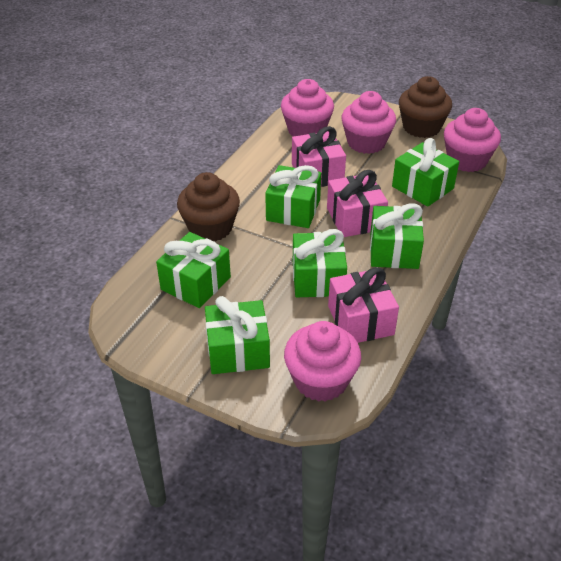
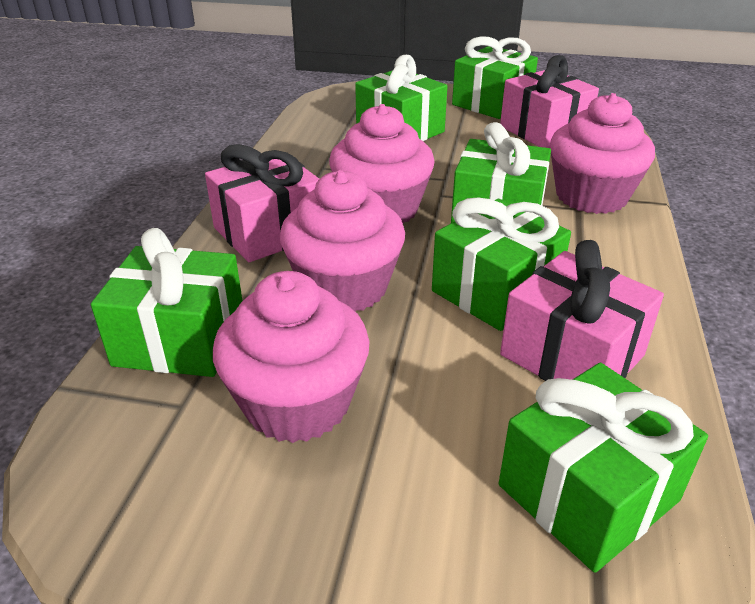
brown cupcake: [177,172,240,242] [399,76,452,138] = 2 -> none = 0

